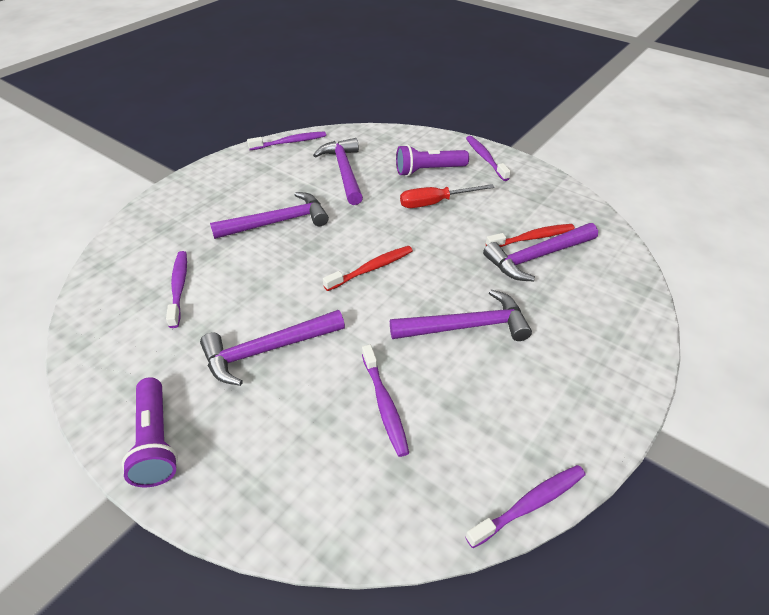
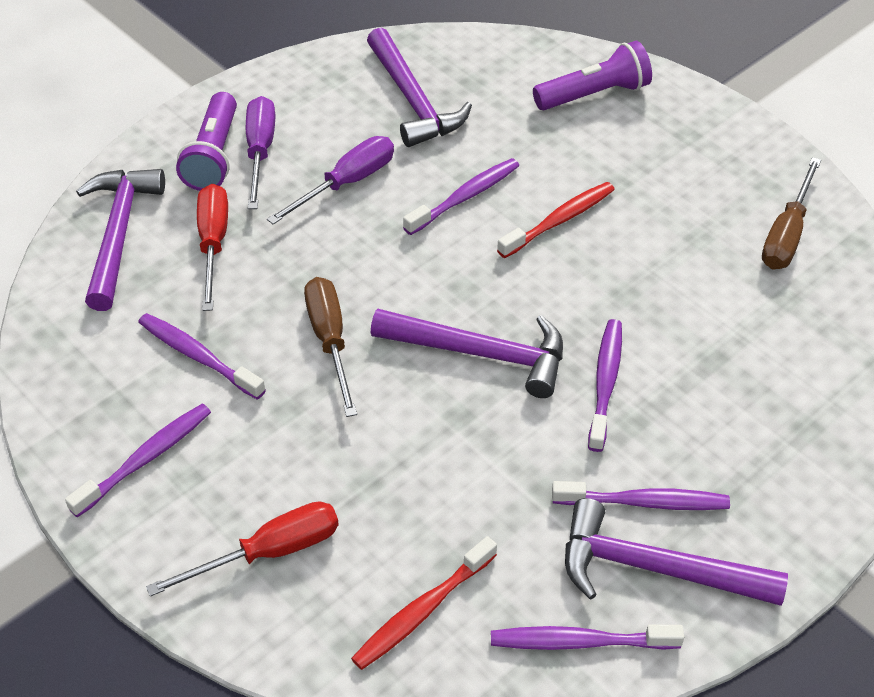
brown screwdriver: none = 0 -> [304,277,357,417] [762,157,821,269] = 2
purple hammer: [200,310,345,386] [210,192,329,239] [313,138,363,205] [390,289,532,341] [483,223,598,282] = 5 -> [76,169,165,311] [367,28,472,147] [371,309,563,398] [565,498,788,606] = 4
purple screwdriver: none = 0 -> [246,96,275,209] [267,136,394,224] = 2
purple toothbrush: [166,251,187,328] [247,131,326,150] [362,345,409,457] [465,465,586,548] [466,136,511,181] = 5 -> [65,404,211,517] [138,313,266,400] [403,158,519,235] [491,625,684,650] [552,481,730,510] [588,319,622,452] = 6
red screwdriver: [400,184,495,208] = 1 -> [146,501,339,597] [197,184,228,311] = 2

